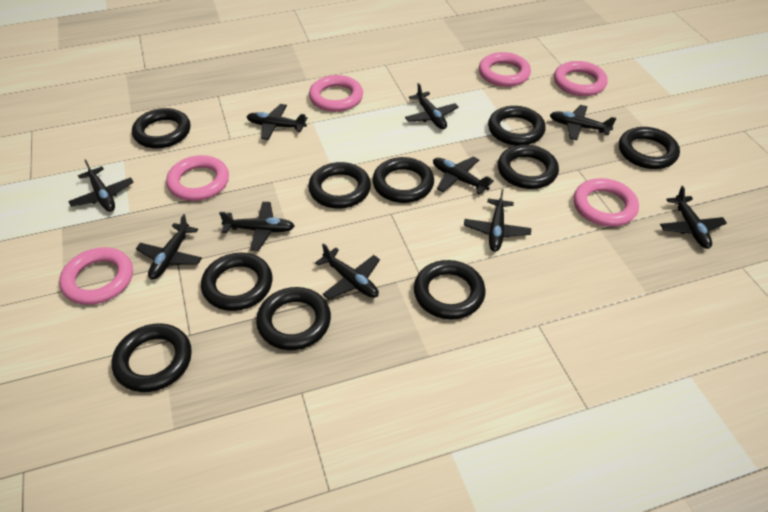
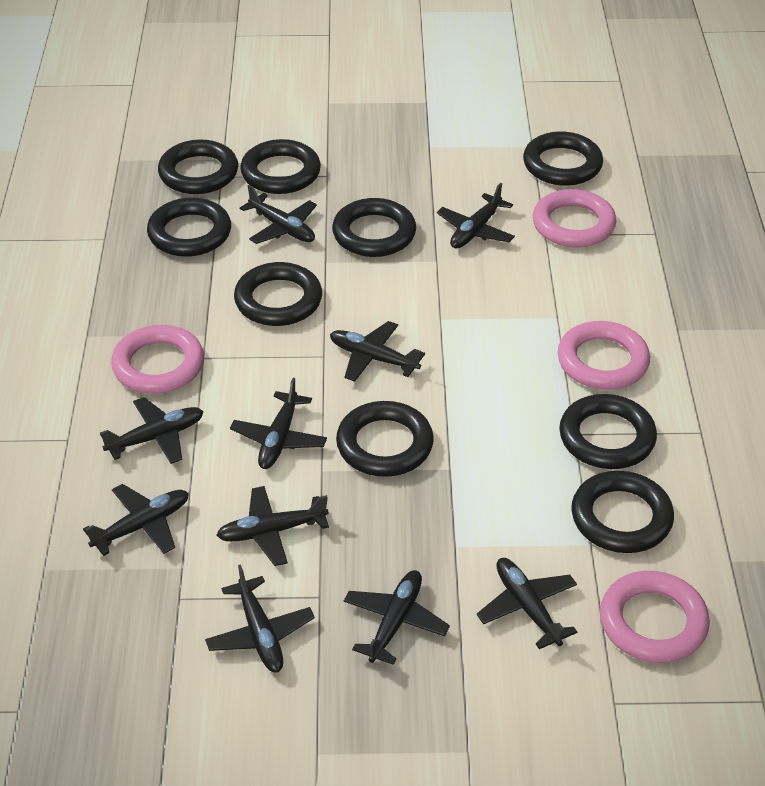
black ring: [112,323,192,392] [132,108,190,149] [201,253,273,311] [256,287,331,350] [308,162,371,209] [372,157,434,203] [414,260,486,319] [488,106,546,146] [498,145,559,189] [619,127,680,169] = 10 -> [147,198,231,257] [158,140,238,194] [234,262,322,326] [240,139,321,194] [332,198,416,257] [336,401,434,477] [523,131,603,186] [559,394,657,469] [571,471,674,553] = 9
pink ring: [59,247,133,305] [166,155,229,201] [309,75,363,112] [479,52,531,87] [554,61,608,96] [574,178,639,227] = 6 -> [111,325,204,394] [533,189,616,247] [558,321,650,390] [600,571,710,663] = 4

